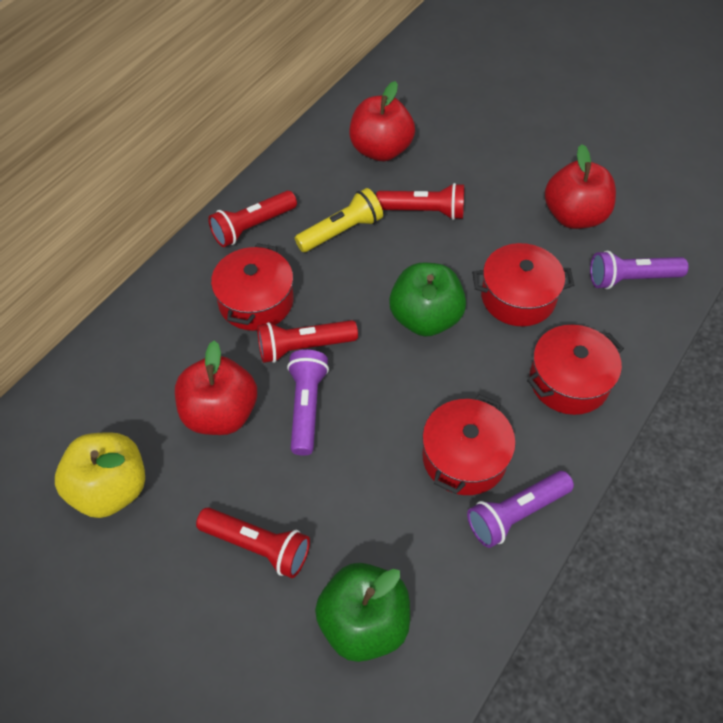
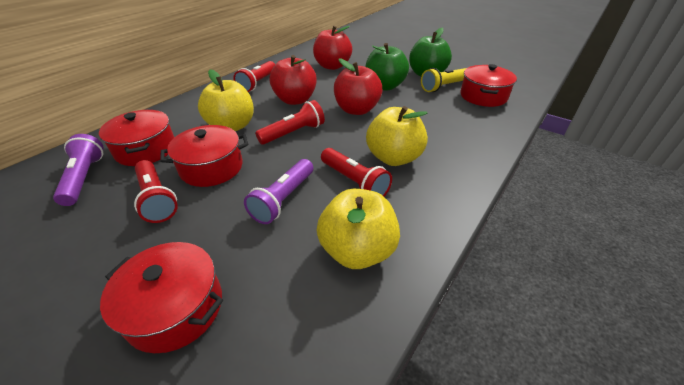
purple flashlight: [287,350,329,456] [467,471,574,548] [590,251,688,289] = 3 -> [53,134,104,206] [244,159,313,224] = 2
yellow apple: [55,432,145,518] = 1 -> [198,69,254,131] [316,189,400,269] [366,106,428,166] = 3

